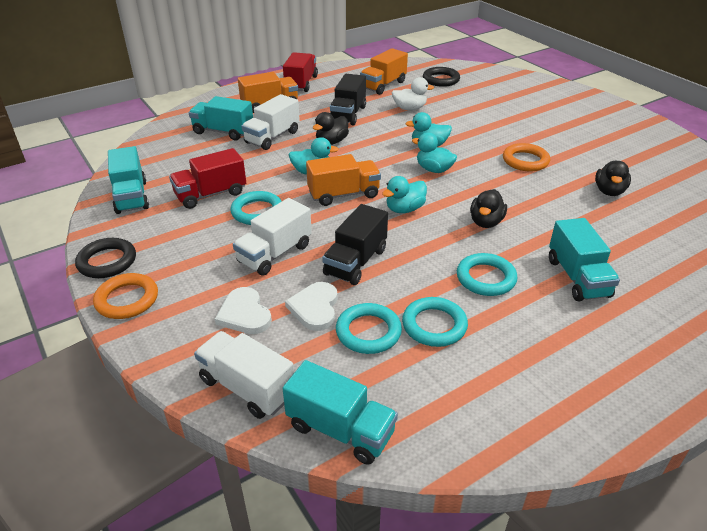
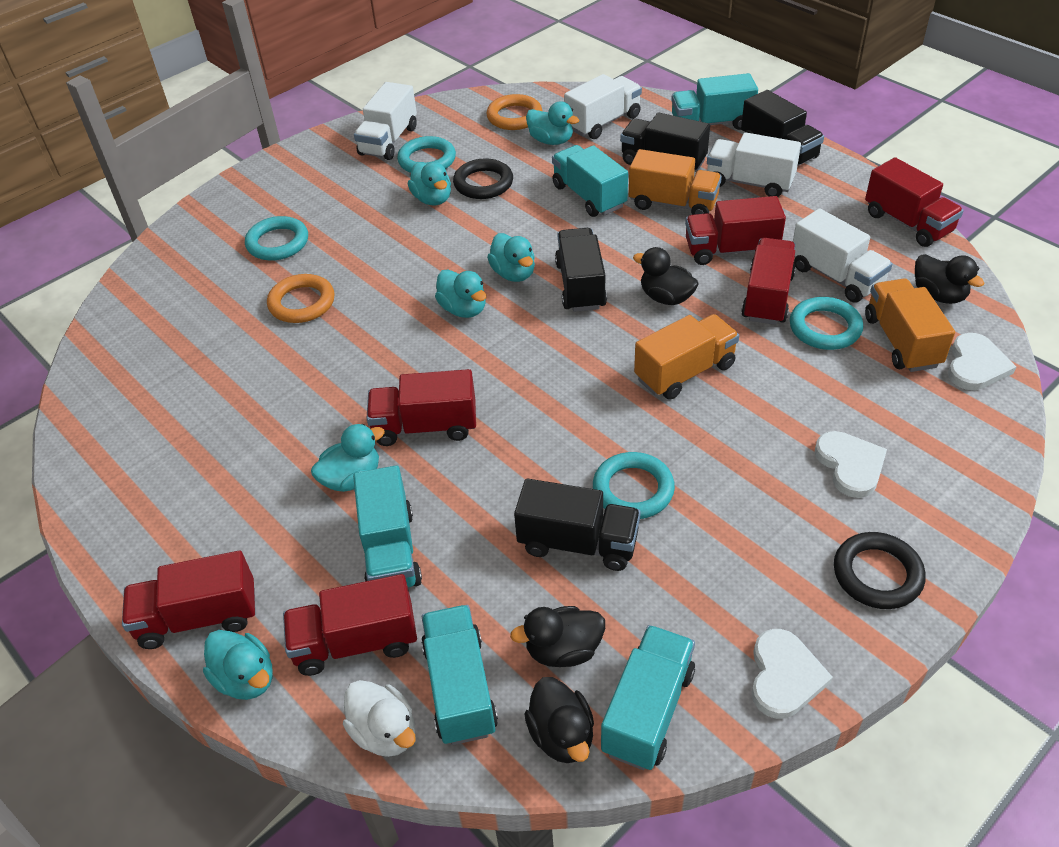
black duck: [313,112,349,145] [470,189,507,228] [595,160,631,196] = 3 -> [510,606,605,667] [525,677,594,763] [633,247,699,305] [915,254,984,304] = 4
black truck: [322,204,388,285] [330,74,366,126] = 2 -> [514,478,641,571] [555,228,607,312] [620,113,710,172] [741,90,824,166] = 4
red truck: [169,148,246,209] [283,52,318,92] = 2 -> [122,551,256,649] [283,574,417,676] [366,369,476,446] [685,196,786,265] [741,238,796,325] [865,157,964,247] = 6
turquoise duck: [289,137,339,175] [382,176,427,213] [405,112,452,147] [412,132,457,173] = 4 -> [203,630,273,700] [311,424,385,492] [408,162,451,205] [435,270,486,318] [487,233,535,282] [526,101,579,145] = 6
turquoise truck: [108,146,149,214] [189,96,253,140] [283,360,398,465] [549,218,620,302] = 4 -> [353,465,422,587] [421,605,498,745] [552,145,628,217] [601,625,695,770] [671,73,758,130] = 5
white heart: [215,287,272,334] [285,282,338,331] = 2 -> [751,629,833,719] [815,431,887,498] [948,333,1016,390] = 3
white truck: [194,331,294,419] [233,198,312,276] [242,94,300,150] = 3 -> [354,82,417,160] [564,74,642,139] [707,132,801,197] [793,208,893,303] = 4

